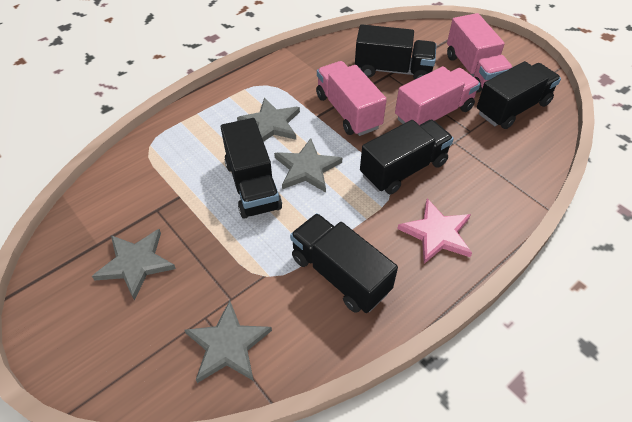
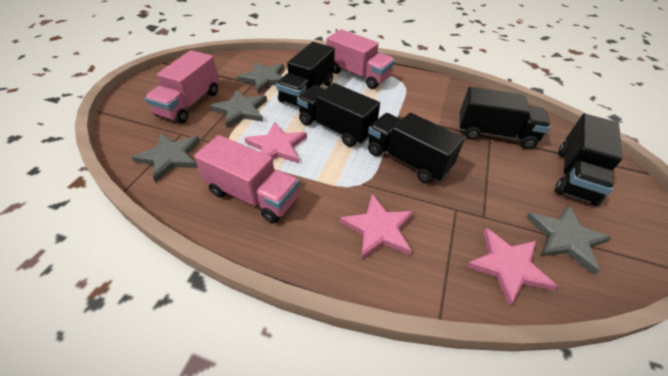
pink star: [397,199,472,264] = 1 -> [245,122,307,163] [340,194,414,260] [466,228,558,306] = 3

